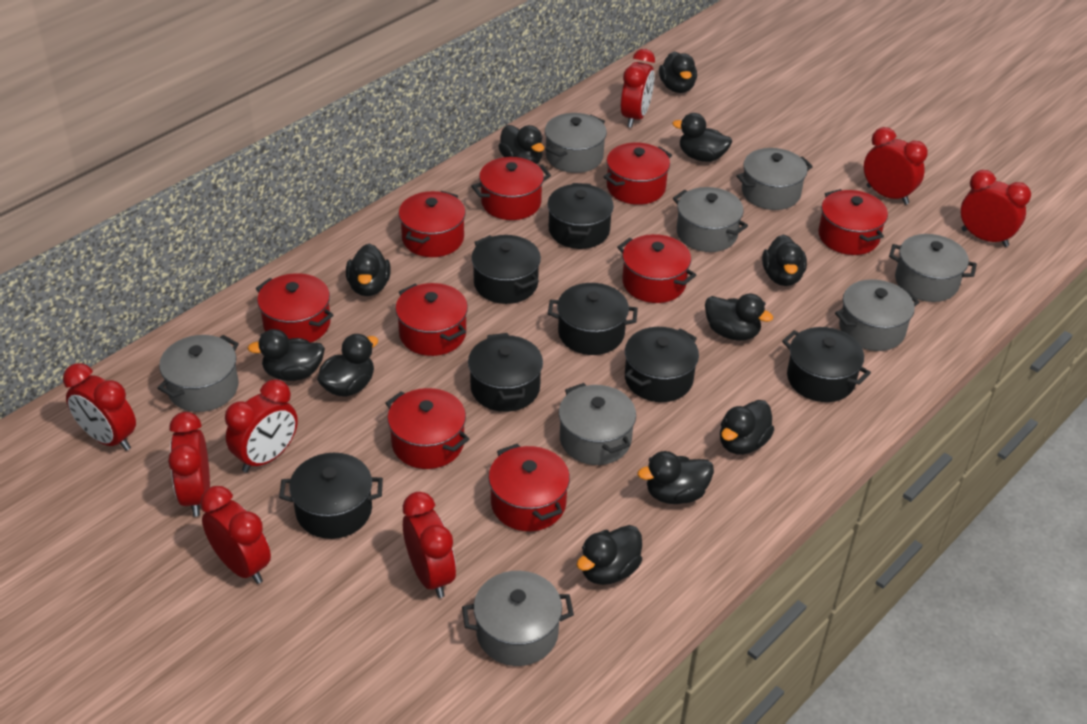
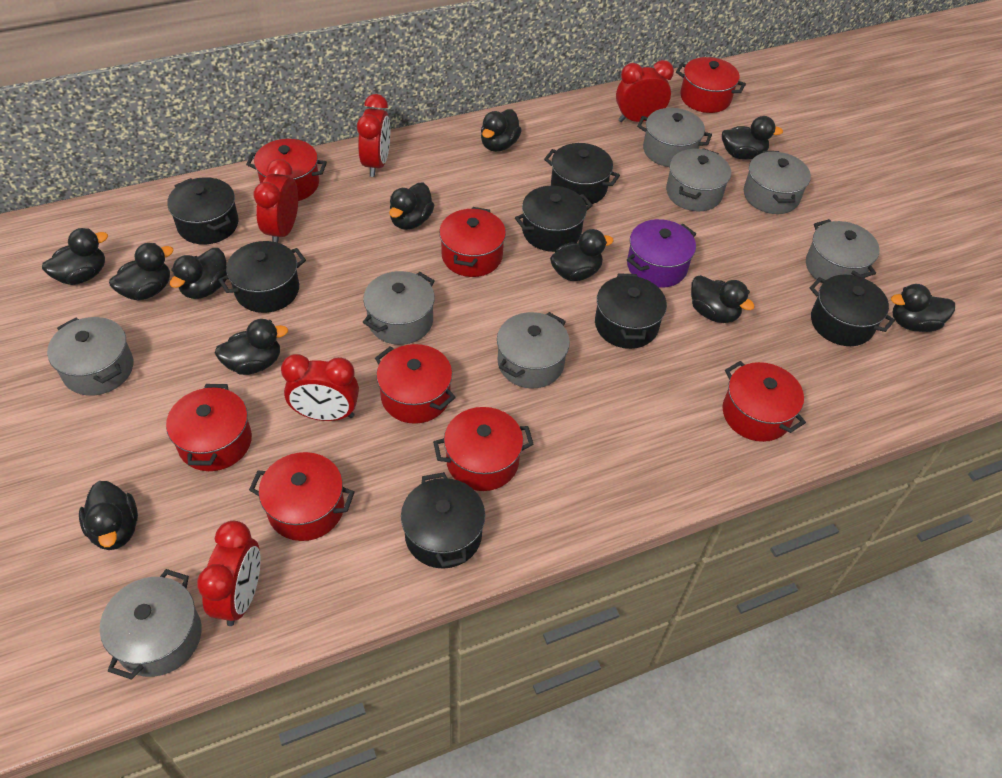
purple pot: none = 0 -> [627,219,696,288] = 1
red clock: [63,363,136,451] [168,412,210,517] [200,486,271,584] [225,379,298,473] [403,492,456,598] [621,49,655,128] [864,127,928,205] [961,170,1031,247] = 8 -> [197,521,261,626] [254,159,298,243] [281,354,359,421] [357,94,390,177] [616,60,674,122] = 5
red pot: [256,273,334,342] [385,388,469,469] [395,283,468,356] [399,191,466,257] [472,157,551,220] [488,444,570,531] [603,143,672,205] [617,234,696,303] [818,189,888,255] = 9 -> [166,384,252,471] [246,139,327,201] [249,452,354,541] [375,344,456,424] [433,407,534,491] [439,207,506,277] [676,57,746,113] [723,361,806,442] = 8

